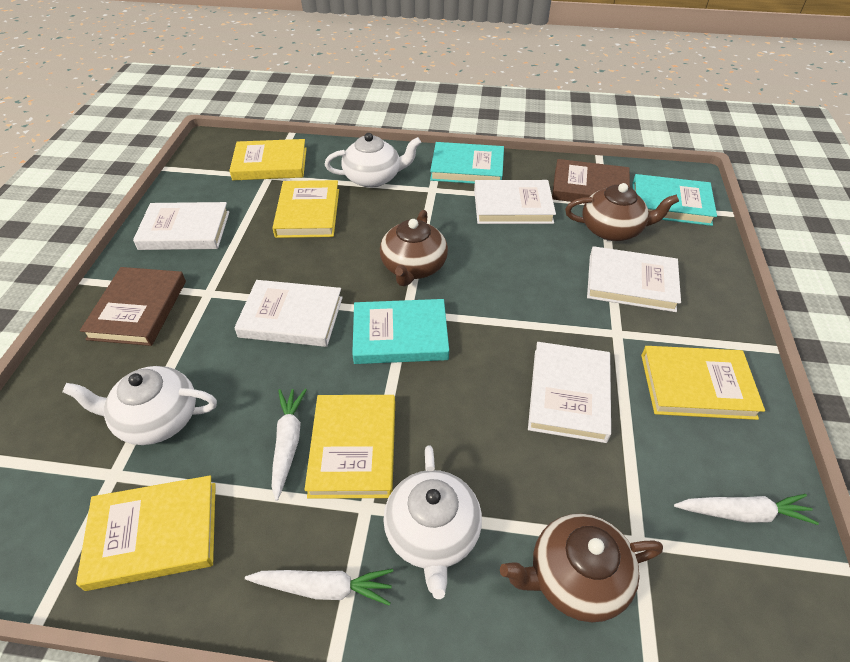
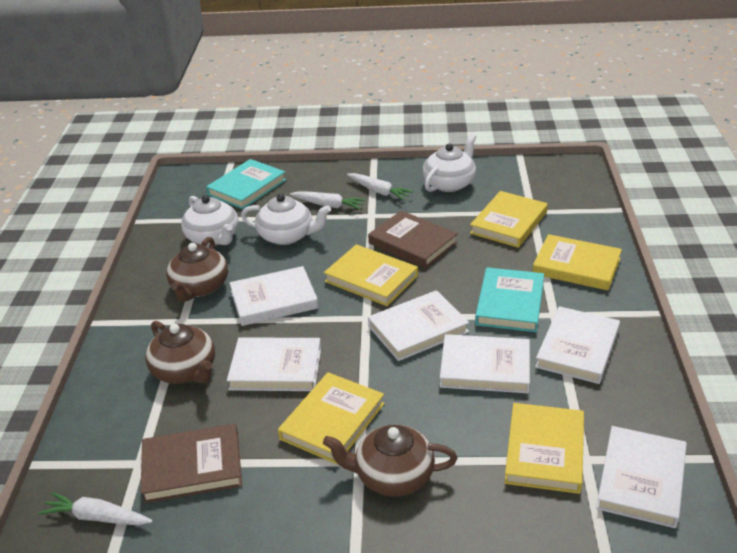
turquoise book: [352,299,449,364] [430,142,504,184] [632,174,717,226] = 3 -> [206,159,286,209] [475,267,544,332] = 2
white book: [133,202,230,250] [234,280,343,347] [474,180,556,224] [528,342,611,443] [587,246,681,312] = 5 -> [227,337,321,391] [230,266,318,326] [368,290,469,361] [440,334,530,393] [535,306,620,384] [596,426,687,528] = 6

